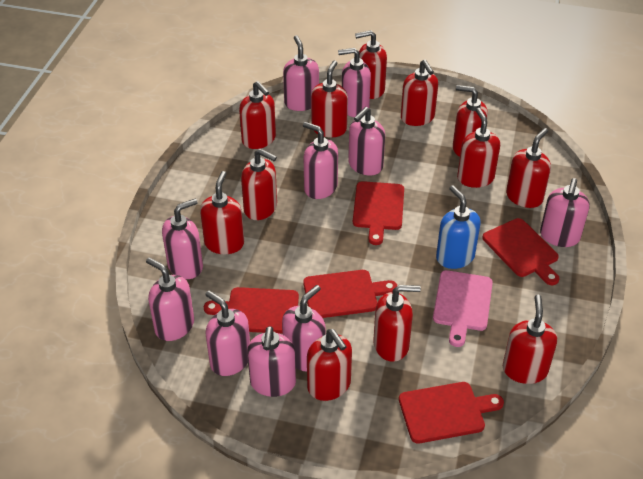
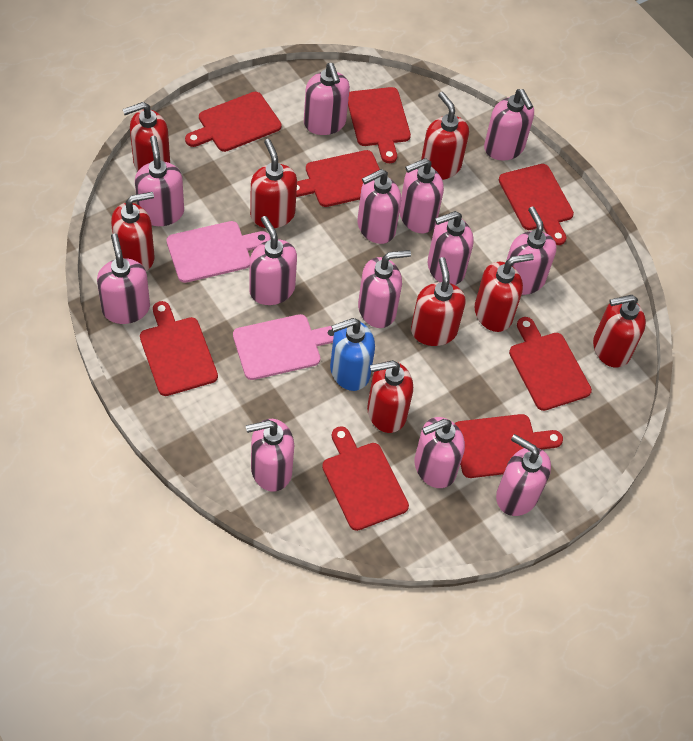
pink cutting board: [433,270,493,347] = 1 -> [167,221,270,283] [233,314,335,380] = 2
pink soap dispenser: [146,258,194,341] [162,199,203,279] [205,291,250,376] [247,326,296,397] [282,285,326,372] [283,35,319,111] [303,122,338,199] [338,48,371,117] [348,107,385,175] [540,178,589,247] = 10 -> [97,233,150,324] [135,136,184,226] [246,419,294,492] [249,216,297,305] [304,63,350,135] [357,169,401,244] [358,250,411,328] [399,158,444,233] [414,417,465,488] [428,211,474,285] [484,89,534,161] [496,434,551,516] [506,207,556,295] = 13
red cutting board: [204,287,299,334] [303,270,397,318] [353,181,404,245] [399,382,504,443] [482,218,560,285] = 5 -> [140,301,218,396] [185,92,281,152] [296,150,380,207] [322,426,409,531] [348,87,411,163] [455,414,563,478] [499,164,574,245] [509,317,592,411] = 8
red soap dispenser: [200,171,244,254] [239,81,276,149] [241,149,277,220] [307,329,352,401] [311,60,348,137] [355,30,387,99] [373,285,421,362] [401,60,438,126] [453,85,488,157] [457,108,500,188] [503,295,557,384] [506,128,551,208] = 12 -> [111,192,155,271] [122,102,170,171] [250,139,297,228] [367,360,413,433] [411,257,466,346] [421,92,469,180] [474,254,534,332] [593,295,646,368] = 8

